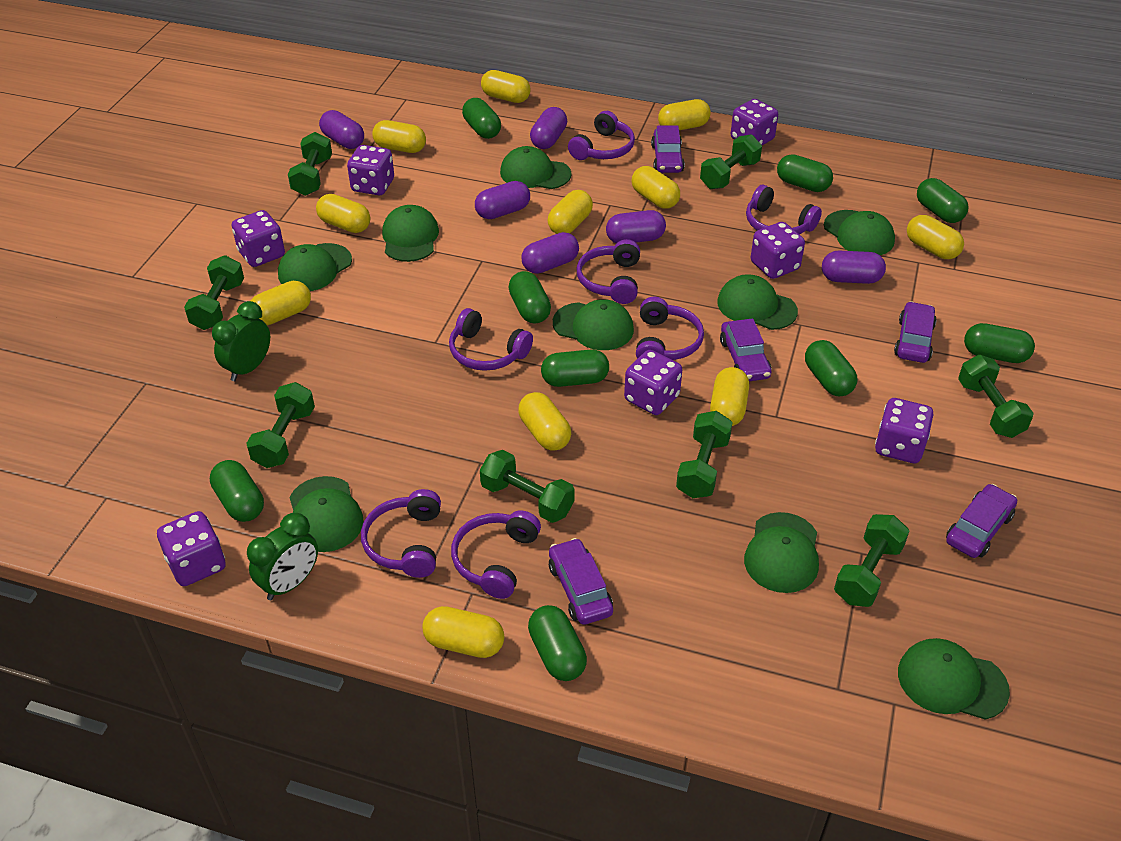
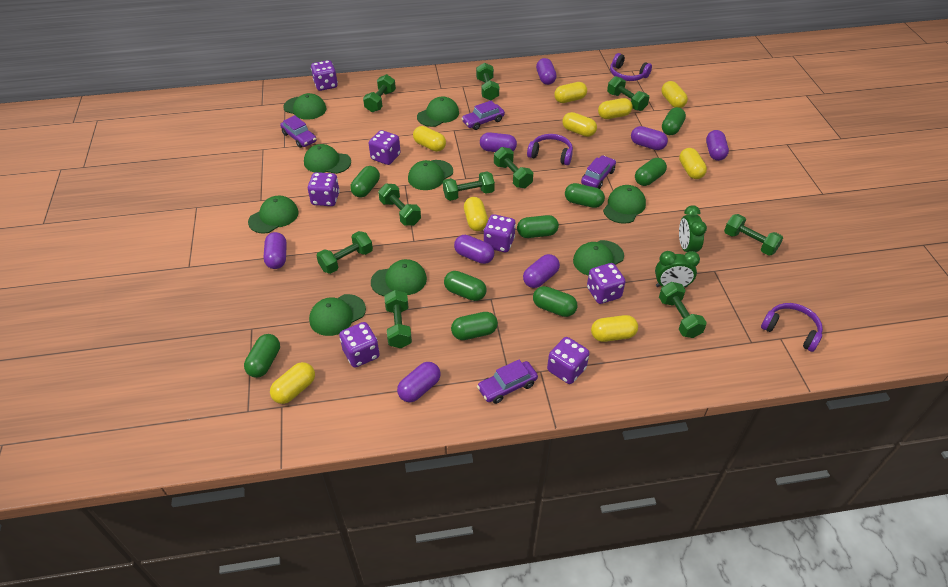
green dumbbell: [184,255,244,330] [246,382,315,468] [288,132,332,196] [480,450,575,523] [676,411,733,498] [700,134,762,189] [834,514,909,607] [958,355,1034,438] = 8 -> [316,231,373,274] [363,74,396,112] [378,184,421,226] [384,290,412,348] [443,172,495,201] [476,63,499,101] [494,147,533,188] [607,76,649,111] [659,282,707,338] [724,214,783,255] = 10
purple capsule: [319,110,364,149] [475,181,530,219] [521,232,579,274] [530,107,567,149] [606,210,666,243] [822,251,886,284] = 6 -> [264,232,287,269] [397,362,440,402] [454,235,494,264] [480,132,517,152] [523,254,560,288] [536,58,556,85] [631,126,668,150] [706,130,729,161] = 8
purple car: [549,538,613,625] [651,125,685,173] [720,318,771,381] [894,301,937,363] [946,484,1017,558] = 5 -> [280,115,317,148] [461,101,505,130] [477,360,538,404] [581,155,616,189] = 4
purple headphones: [361,489,441,578] [449,308,533,371] [451,510,541,599] [568,111,635,160] [576,239,640,304] [636,297,704,360] [746,185,822,234] = 7 -> [527,134,573,165] [610,53,652,81] [761,303,823,352] = 3
yellow capsule: [251,281,311,325] [316,194,370,233] [372,120,426,153] [422,606,504,658] [481,70,530,103] [518,392,571,451] [548,190,593,234] [632,166,680,209] [658,99,711,130] [710,367,749,426] [907,215,964,259] = 11 -> [270,362,315,404] [413,126,446,152] [464,197,488,231] [554,82,587,103] [562,112,597,137] [591,315,638,342] [598,98,633,119] [662,81,688,108] [679,148,707,179] = 9

